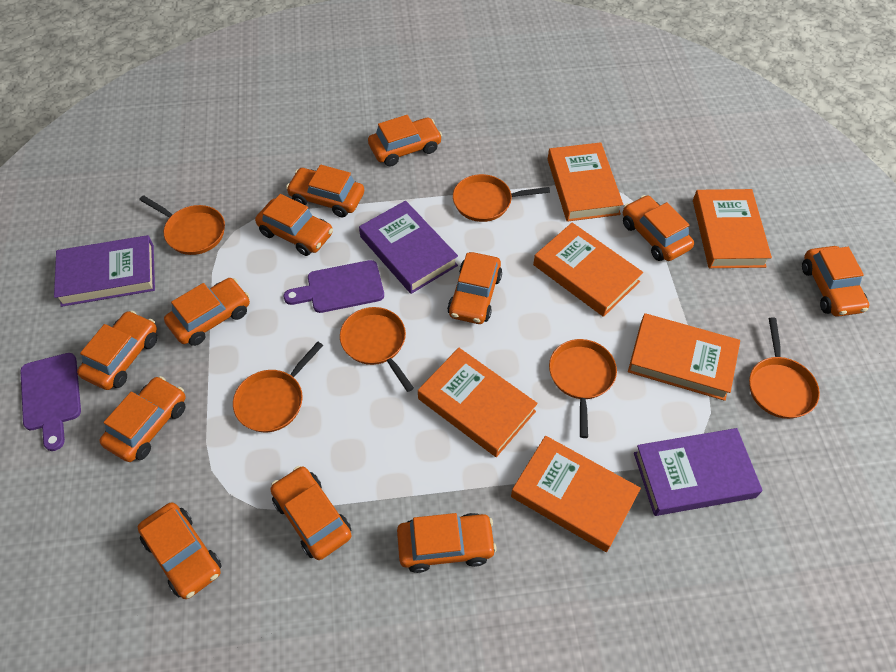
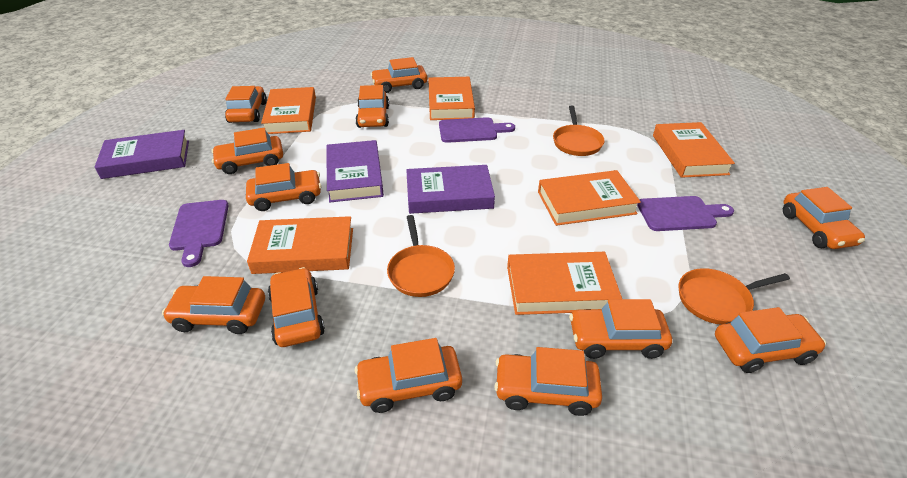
orange pan: [139,195,225,255] [233,342,323,432] [340,307,414,392] [453,174,550,222] [549,339,617,438] [749,318,820,419] = 6 -> [387,215,455,297] [553,105,605,156] [678,268,790,325] = 3
purple cutting board: [20,353,81,451] [284,260,384,313] = 2 -> [169,200,229,267] [439,117,515,143] [637,196,734,231] = 3

